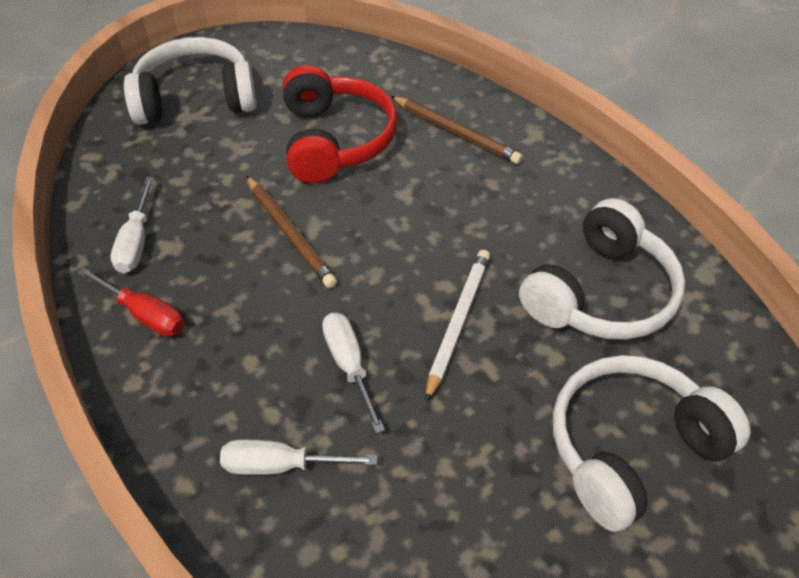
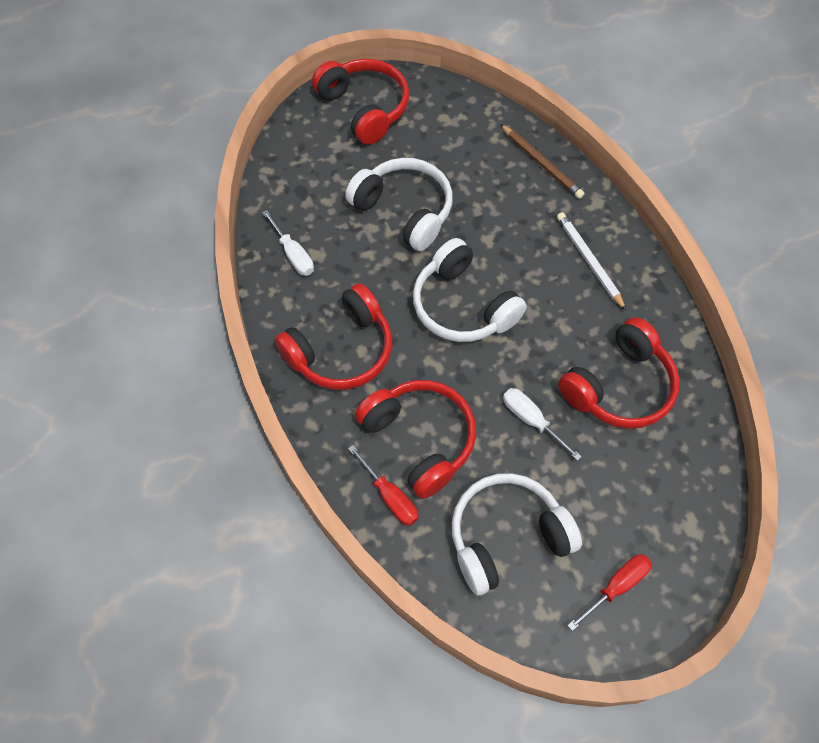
brown pencil: [246,176,337,288] [391,96,523,164] = 2 -> [500,124,584,199] = 1
red headphones: [283,65,397,183] = 1 -> [275,283,392,390] [312,59,409,145] [355,380,476,499] [558,317,680,429] = 4
red screwdriver: [77,267,184,337] = 1 -> [348,445,419,526] [567,554,652,631] = 2
white screwdriver: [111,177,154,273] [220,439,378,475] [322,313,385,434] = 3 -> [262,210,314,276] [503,388,582,461] = 2

